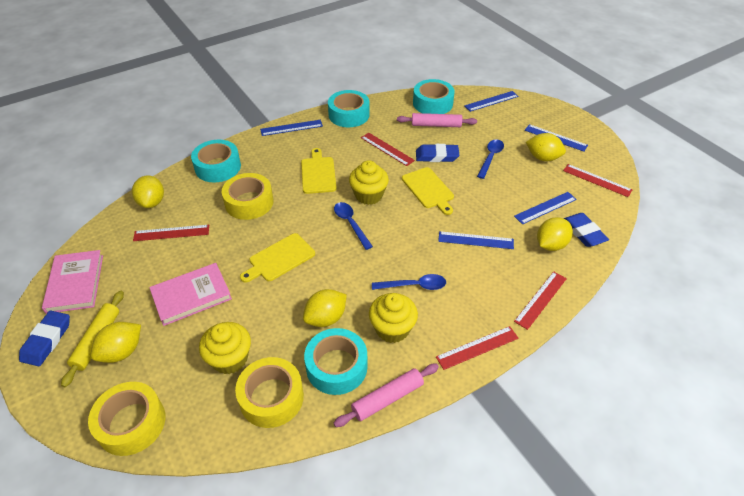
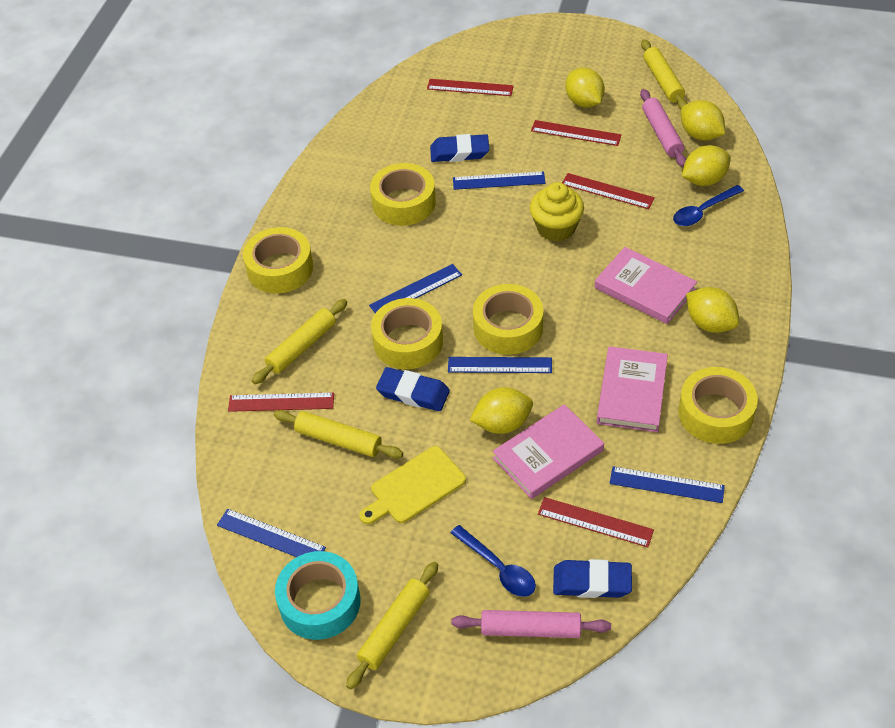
blue spoon: [334,202,373,250] [372,274,446,290] [477,139,504,179] = 3 -> [451,525,536,597] [673,185,744,226] = 2
pink book: [42,250,103,314] [149,263,232,326] = 2 -> [492,404,604,499] [594,247,697,324] [597,346,668,432] = 3
turquoise tape: [191,140,241,182] [304,328,368,395] [328,90,370,127] [413,79,455,114] = 4 -> [275,551,361,640] = 1
yellow cupcake: [199,322,251,374] [349,160,389,205] [369,293,418,343] = 3 -> [530,182,584,242] = 1
yellow cutting board: [240,233,315,283] [301,148,337,194] [402,167,454,215] = 3 -> [359,446,466,524] = 1
yellow rolling pin: [61,291,124,387] = 1 -> [252,299,348,384] [274,410,403,459] [346,562,438,689] [641,39,688,110] = 4
yellow tape: [88,382,166,456] [222,173,273,220] [235,357,304,428] = 3 -> [243,227,313,294] [370,163,436,226] [371,298,443,369] [473,284,543,355] [678,367,758,444] = 5

